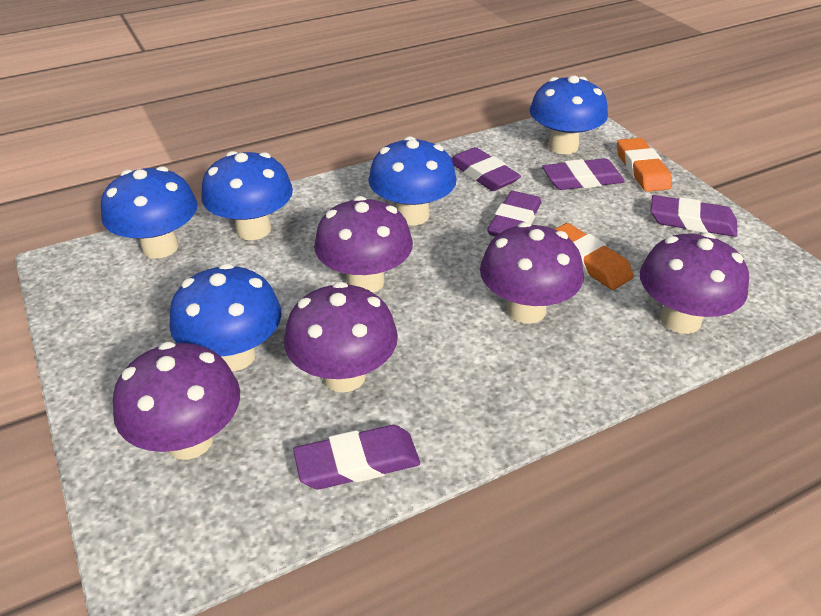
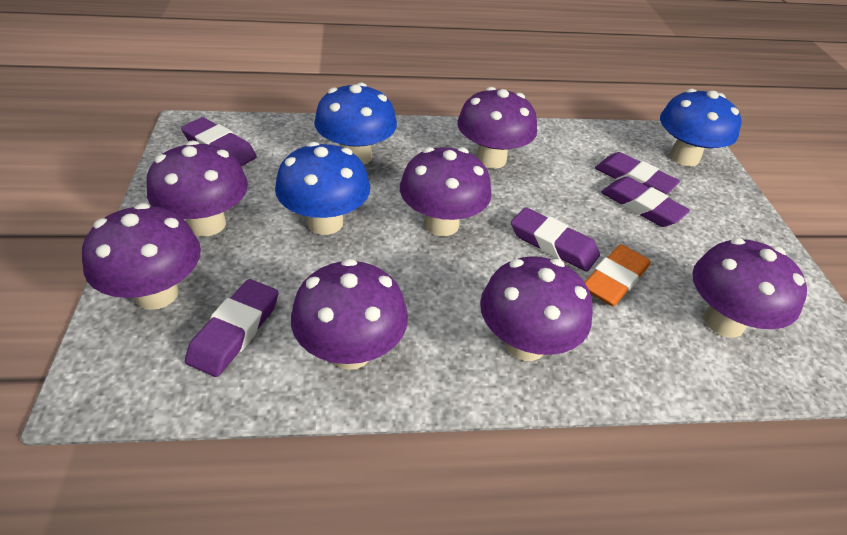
blue mushroom: [101,166,197,259] [169,263,281,371] [201,151,293,240] [368,136,457,225] [530,75,608,154] = 5 -> [275,142,370,235] [314,83,397,165] [660,89,742,167] = 3
orange eraser: [555,223,634,290] [617,138,672,192] = 2 -> [584,244,650,306] = 1
purple mushroom: [113,342,240,460] [284,282,398,393] [314,196,413,293] [480,222,584,324] [640,232,749,334] = 5 -> [82,203,201,310] [147,141,248,237] [291,259,408,370] [400,147,492,236] [457,87,537,169] [480,256,593,361] [692,238,807,338] = 7

